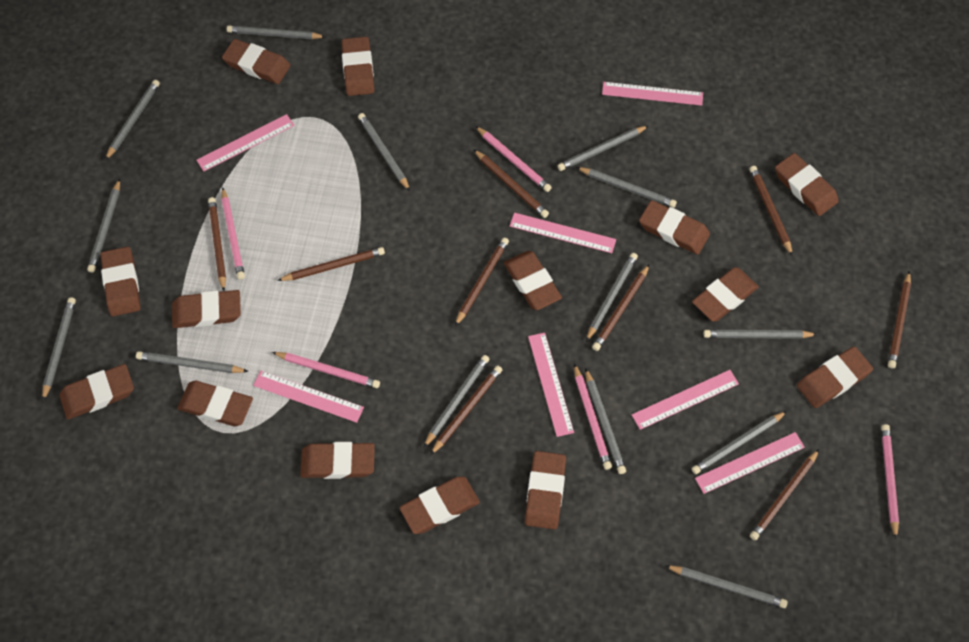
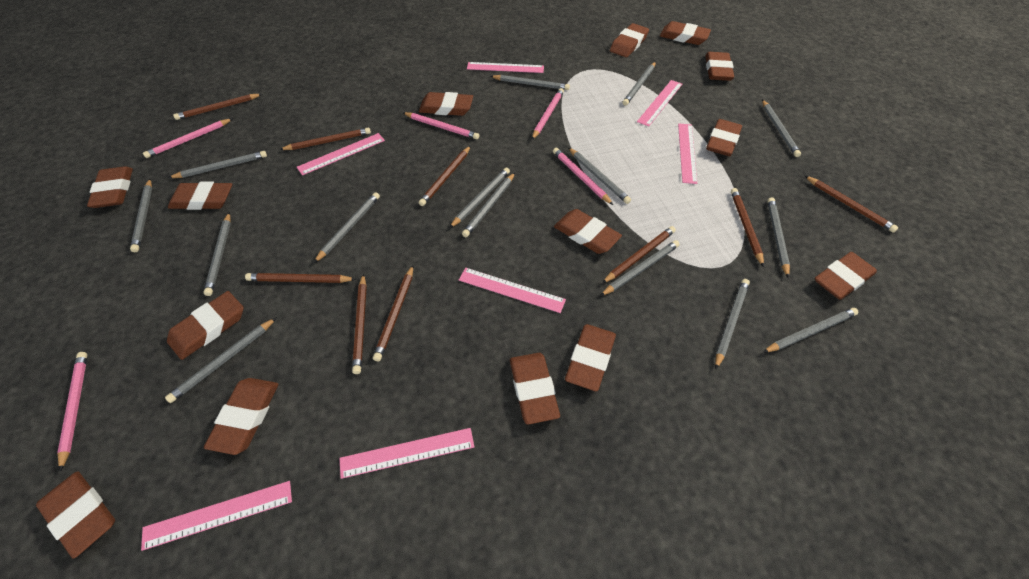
grey pencil: [42,297,76,401] [87,179,120,273] [105,80,160,161] [136,351,249,373] [227,26,326,39] [358,113,410,191] [424,355,490,447] [558,126,648,171] [576,167,677,208] [585,368,626,474] [586,253,638,342] [665,565,788,608] [692,411,787,474] [703,330,818,339] = 14 -> [130,179,152,252] [165,317,277,403] [168,151,267,178] [203,212,231,296] [314,192,380,263] [450,167,510,228] [462,173,515,237] [490,75,570,90] [569,148,631,204] [600,240,680,296] [622,62,656,106] [715,279,750,370] [762,100,801,157] [763,308,859,353] [767,197,790,278] = 15

